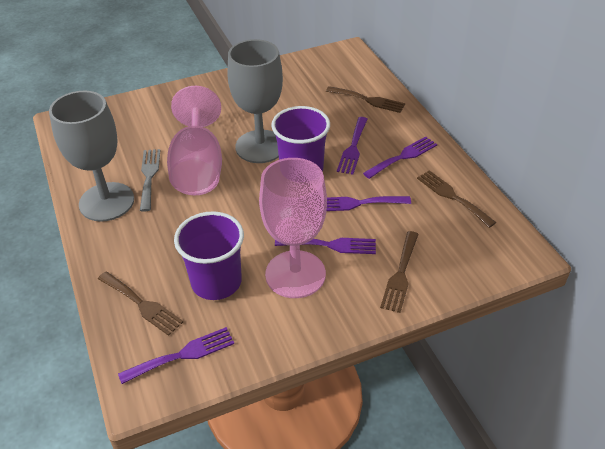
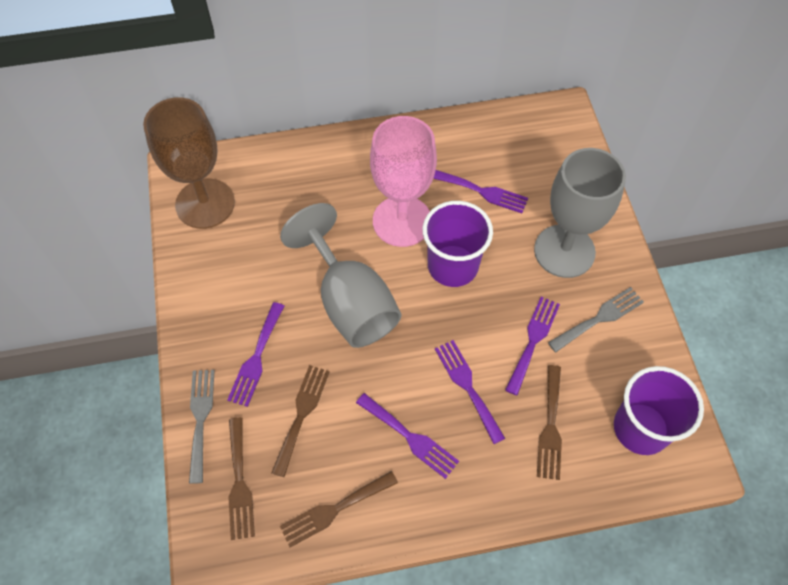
brown goblet: none = 0 -> [143,97,235,229] = 1
grey fork: [140,149,160,212] = 1 -> [189,370,215,484] [548,287,644,352] = 2
pink goblet: [167,86,222,195] [259,158,327,298] = 2 -> [370,116,437,247] = 1

